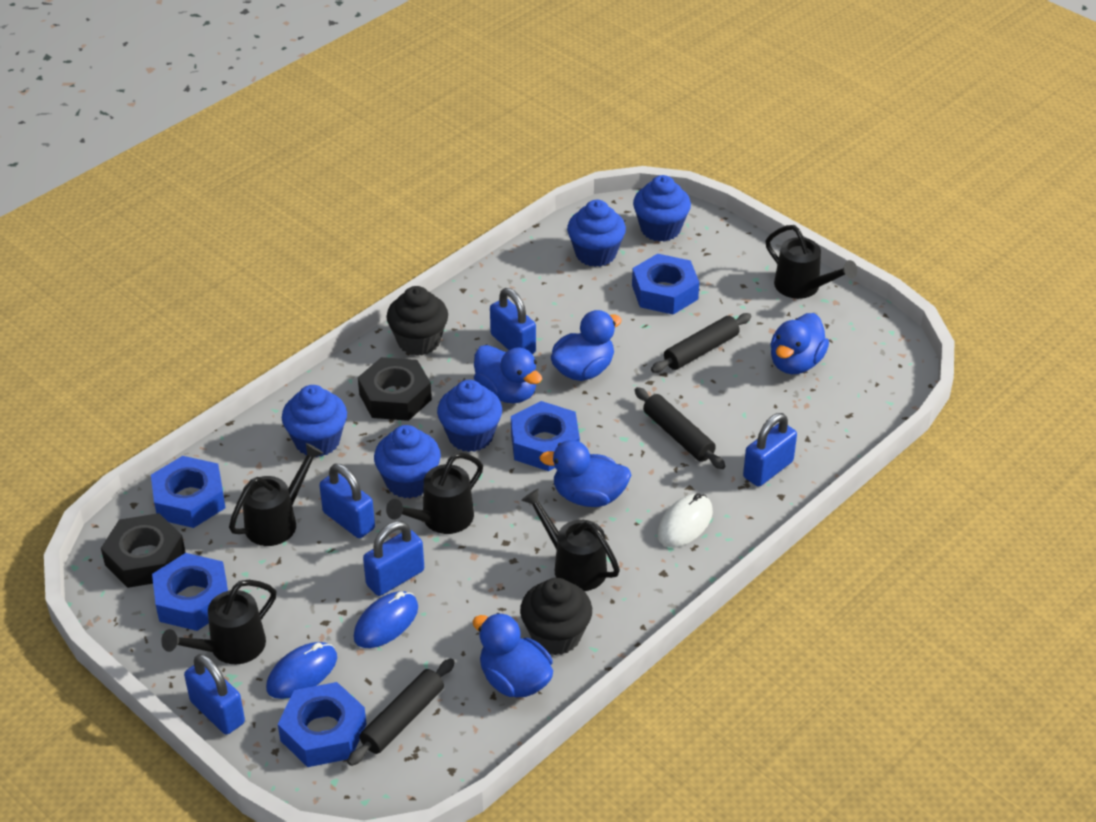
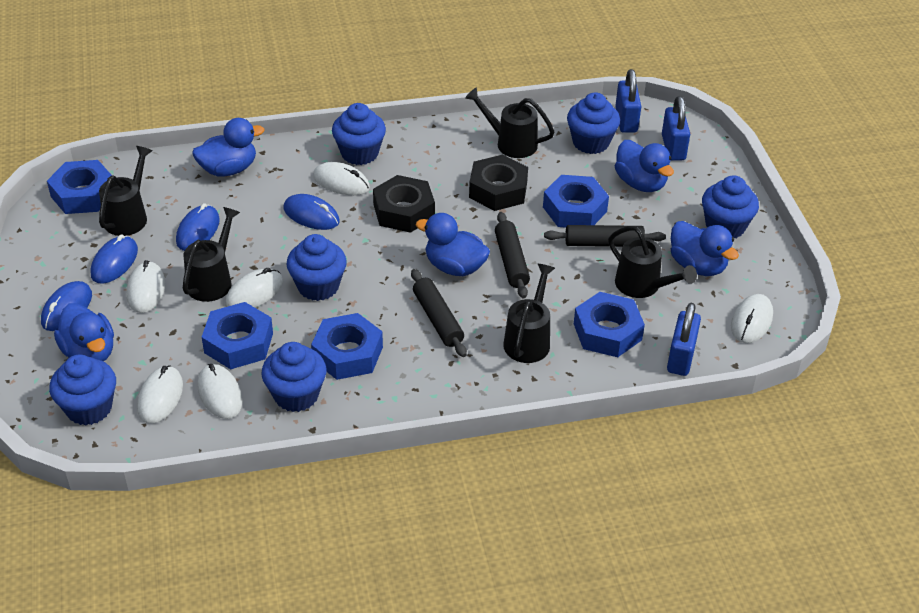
black cupcake: [386,286,448,356] [520,578,592,655] = 2 -> none = 0
blue cupcake: [282,385,347,457] [374,425,441,498] [437,380,502,452] [567,200,626,267] [633,175,691,242] = 5 -> [49,354,116,425] [262,342,326,412] [286,234,347,301] [332,103,386,165] [567,92,620,154] [702,175,759,238] = 6
blue mouse: [266,642,337,699] [353,591,418,648] = 2 -> [41,281,92,331] [91,234,138,284] [176,203,220,251] [284,194,340,230] = 4
blue padlock: [184,654,245,735] [319,464,375,538] [363,521,424,596] [490,288,536,354] [743,413,797,487] = 5 -> [615,69,641,133] [662,96,690,161] [667,303,701,376] = 3
white mouse: [657,493,713,548] = 1 -> [126,260,165,313] [137,365,183,424] [197,364,242,419] [225,268,283,308] [313,162,370,195] [731,294,773,343] = 6

